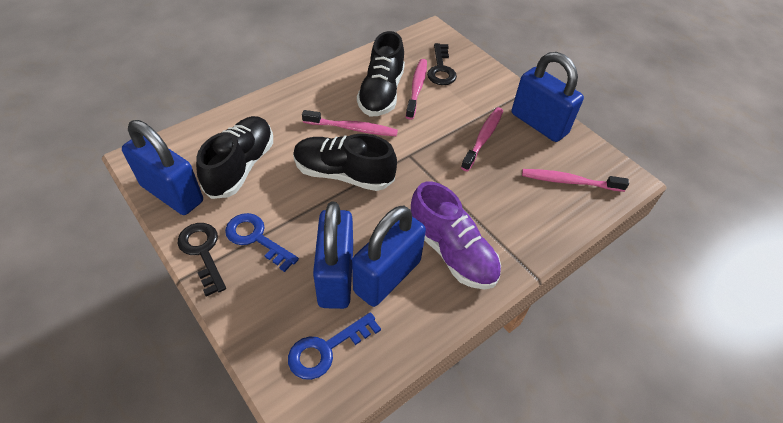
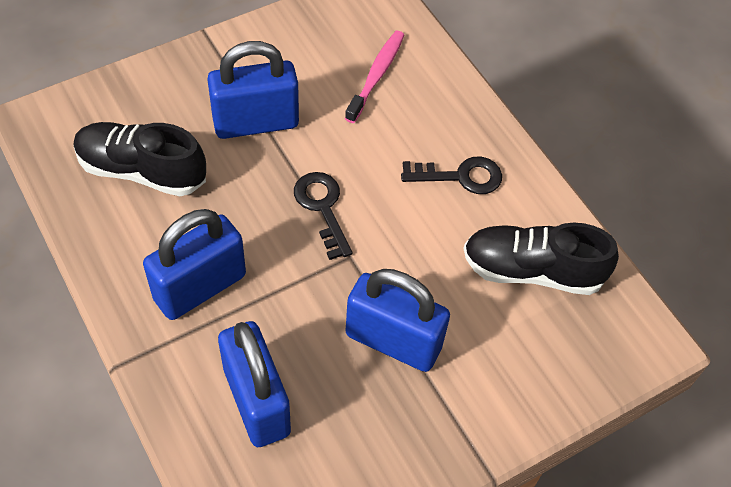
black shoe: [196,116,273,199] [293,134,397,191] [357,31,405,117] = 3 -> [73,122,206,196] [463,223,619,295] = 2
blue key: [225,213,299,272] [288,312,381,380] = 2 -> none = 0
pink toothbrush: [302,110,398,136] [406,59,427,120] [461,107,503,171] [522,169,629,192] = 4 -> [345,31,404,123] = 1
purple shoe: [411,182,501,290] = 1 -> none = 0

